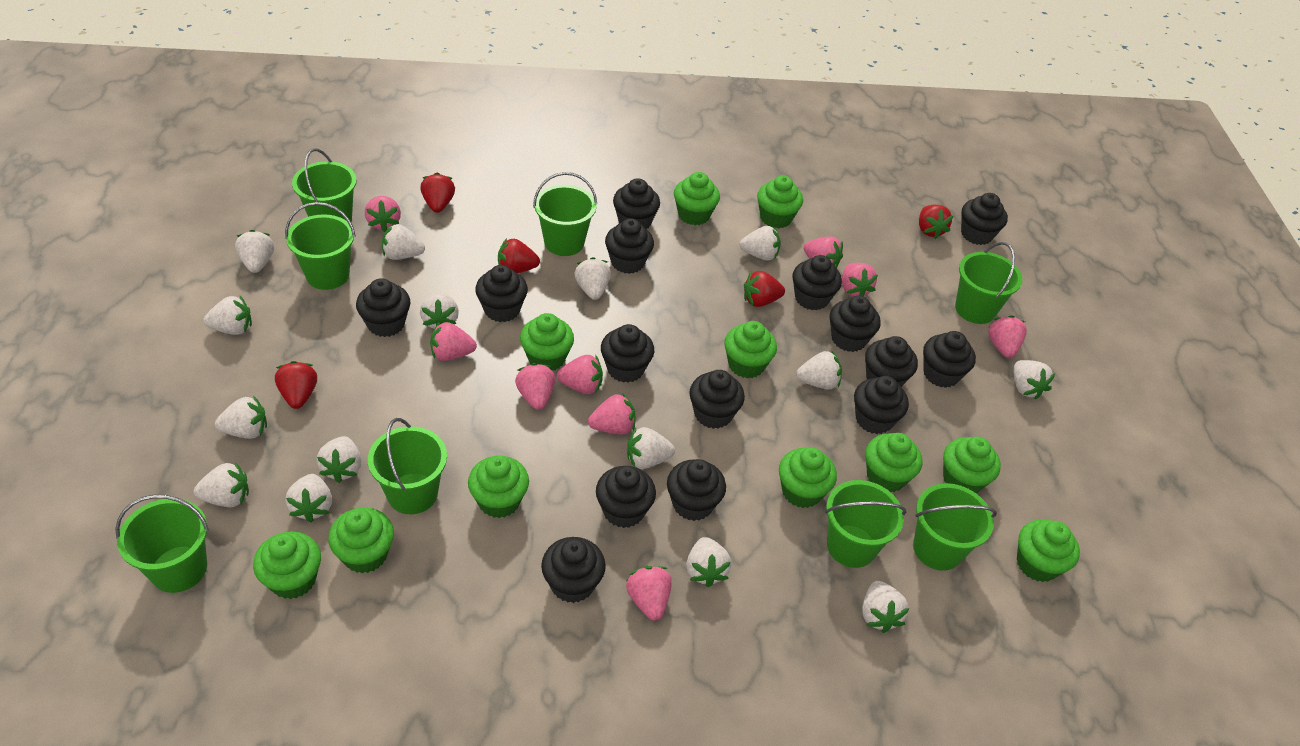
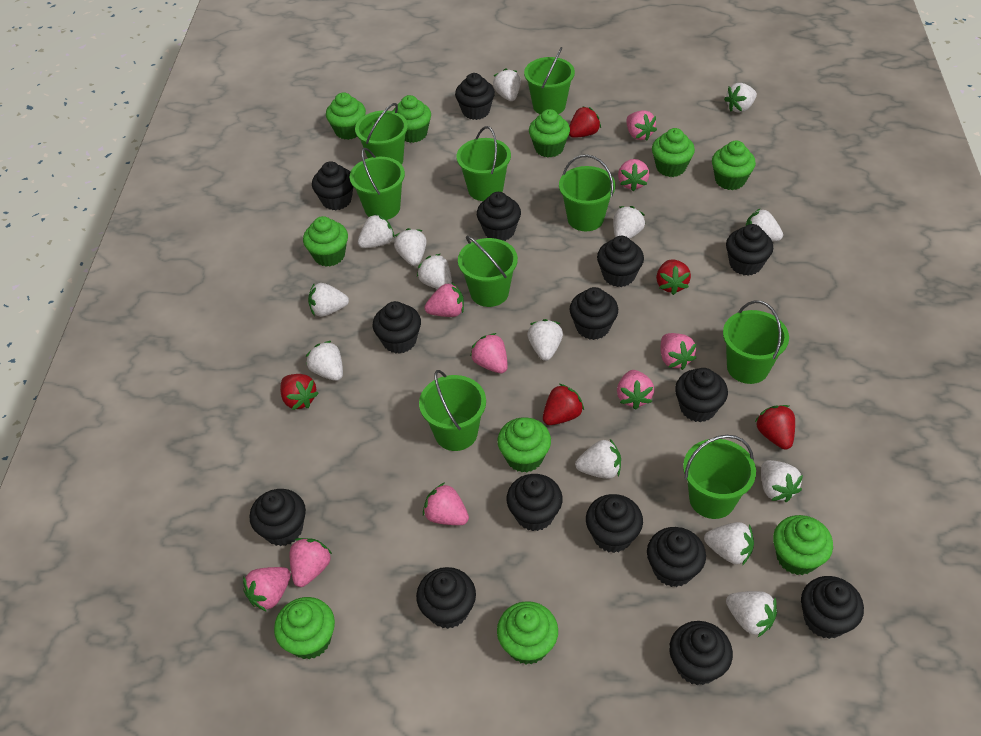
green bucket: [115,495,209,593] [285,202,356,290] [292,148,357,222] [368,418,447,514] [533,172,597,256] [825,480,906,568] [913,483,997,571] [955,242,1022,324] = 8 -> [350,148,405,220] [355,103,408,164] [419,370,486,451] [457,126,511,201] [458,236,518,307] [524,47,575,115] [559,155,616,231] [683,435,756,519] [723,300,789,384] = 9
green cupcake: [253,532,321,599] [328,507,394,573] [468,455,529,518] [520,313,574,370] [674,172,720,225] [724,321,777,378] [757,175,803,228] [779,447,837,508] [865,433,923,492] [943,437,1001,494] [1017,519,1080,582] = 11 -> [274,597,335,659] [303,216,348,267] [326,92,366,140] [393,95,431,143] [497,417,551,473] [497,601,558,665] [529,109,570,157] [652,128,695,177] [712,141,756,190] [773,515,833,575] = 10
white strawberry: [194,462,249,507] [203,296,252,335] [215,395,267,439] [235,230,274,273] [286,474,332,522] [317,436,361,483] [382,224,425,260] [420,293,459,329] [574,257,611,300] [627,427,675,469] [686,537,731,587] [740,226,781,260] [796,351,842,389] [862,581,909,633] [1014,360,1055,400] = 15 -> [306,341,343,381] [308,283,349,317] [358,214,395,248] [394,228,427,266] [417,254,452,289] [493,68,521,101] [527,319,563,361] [575,439,621,479] [613,206,645,239] [704,522,754,566] [724,83,757,113] [726,591,777,638] [746,208,783,242] [761,460,803,502] = 14

